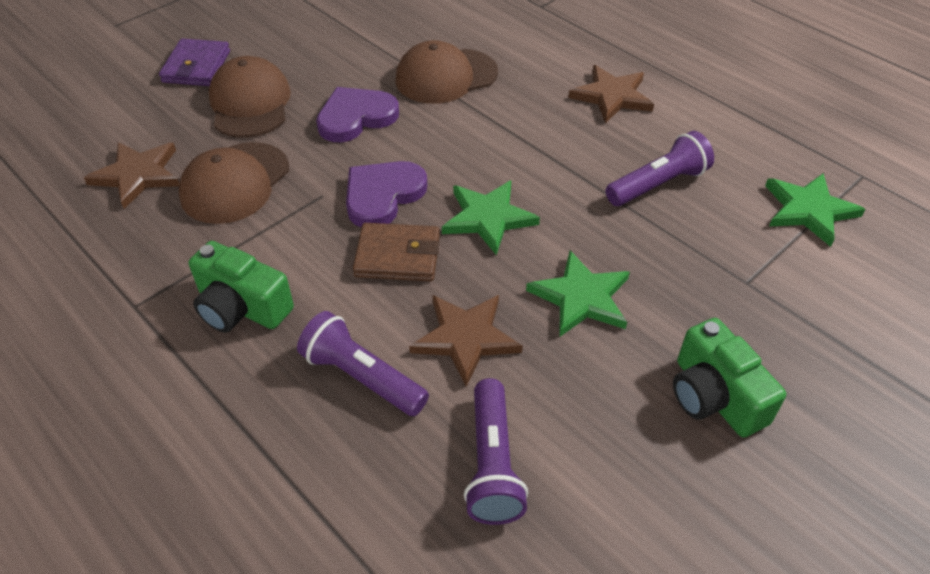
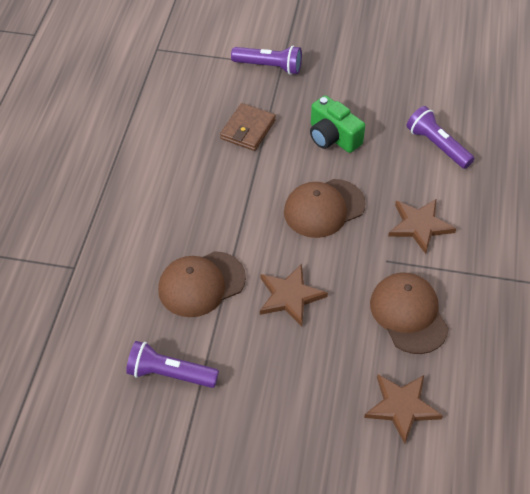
green camera: [189,241,294,333] [673,318,786,438] = 2 -> [310,95,365,153] = 1
green star: [442,181,540,255] [526,251,630,337] [765,173,865,247] = 3 -> none = 0
purple heart: [316,87,399,142] [346,161,427,227] = 2 -> none = 0
purple wallet: [159,38,230,86] = 1 -> none = 0

